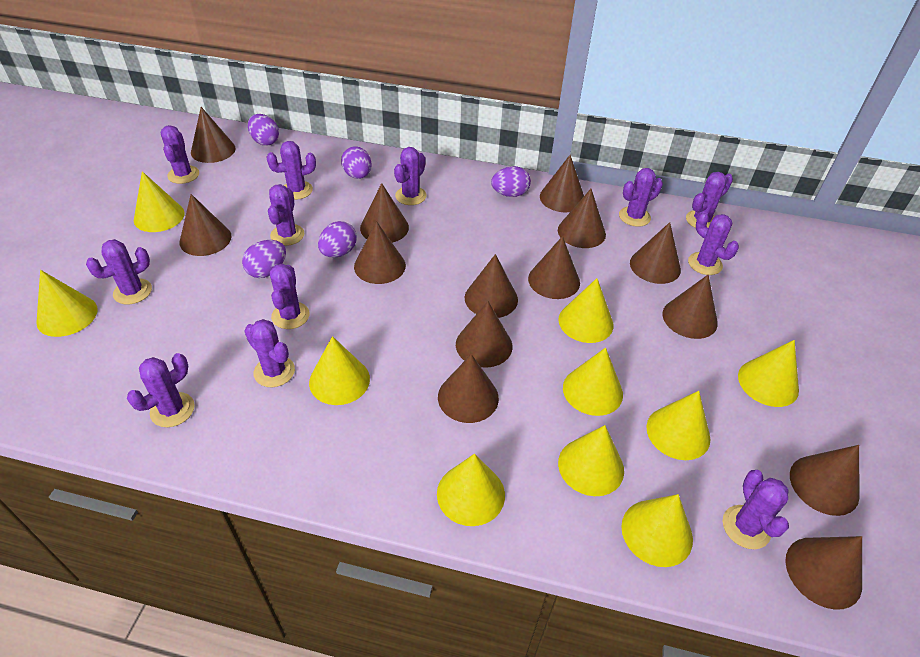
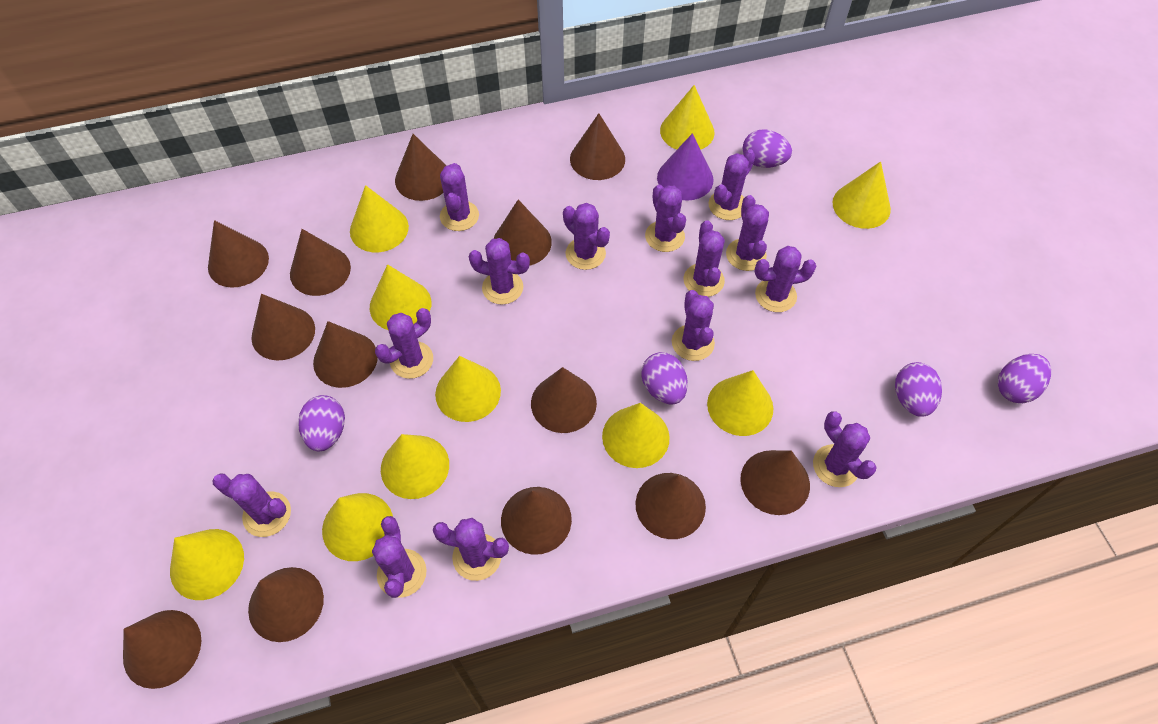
brown cone: [180,194,231,256] [191,107,236,163] [354,221,406,284] [360,183,409,243] [438,354,499,423] [456,301,512,368] [465,254,518,318] [528,236,580,299] [540,155,584,212] [558,189,606,248] [630,222,681,284] [662,275,718,339] [785,536,862,610] [790,445,860,516] = 14 -> [123,610,201,689] [208,220,269,288] [248,567,324,642] [251,294,315,361] [290,229,351,296] [313,321,378,388] [395,134,446,201] [494,200,552,266] [501,487,572,555] [531,367,597,433] [570,113,625,180] [635,473,706,539] [740,450,810,515] = 13
purple cactus: [86,239,152,304] [127,353,195,427] [160,125,199,184] [244,319,295,387] [266,141,316,200] [268,184,304,246] [270,264,310,329] [394,147,427,205] [619,168,663,227] [686,172,733,228] [688,212,739,275] [723,470,789,549] = 12 -> [213,474,291,537] [372,516,427,598] [375,308,433,379] [433,518,509,581] [440,163,479,231] [469,238,530,305] [563,203,610,270] [645,185,686,252] [672,290,715,361] [684,220,725,297] [709,149,756,220] [726,195,769,271] [754,246,816,312] [813,411,877,487] = 14
purple cone: none = 0 -> [657,133,713,201] = 1

